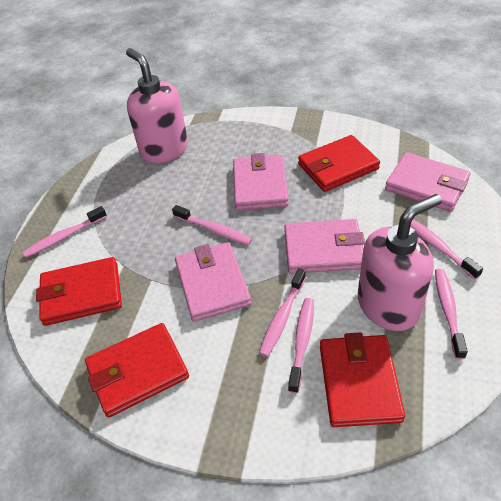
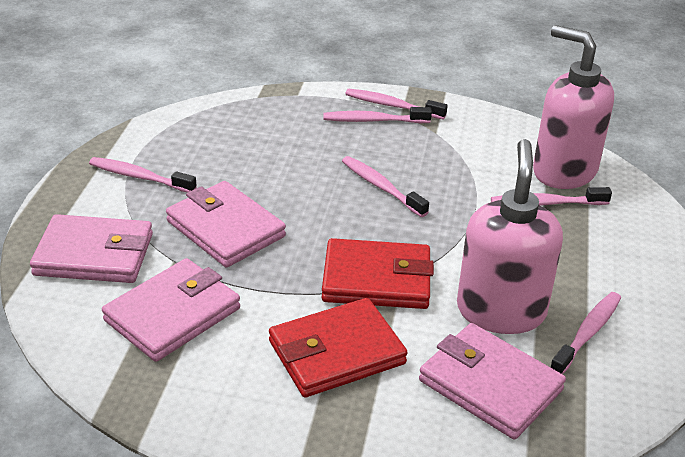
red wallet: [36,257,122,326] [85,323,189,417] [298,135,380,192] [320,332,405,427] = 4 -> [269,298,408,398] [322,238,434,309] = 2

